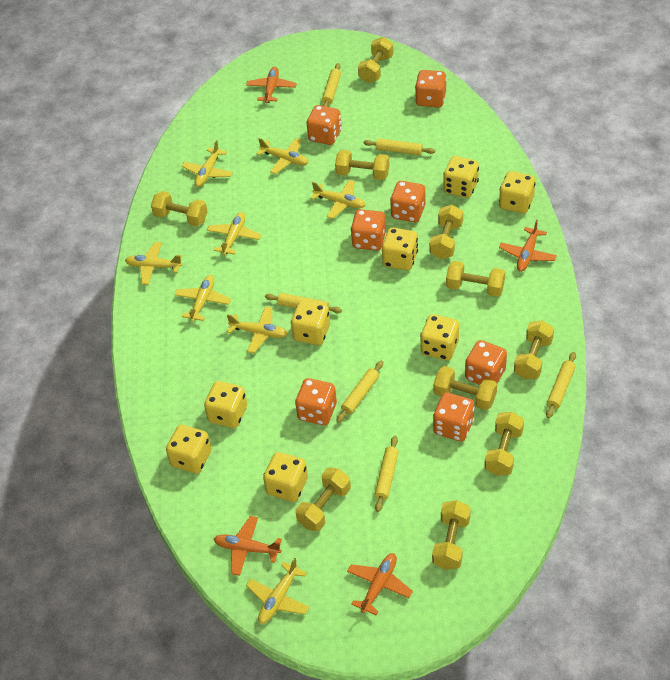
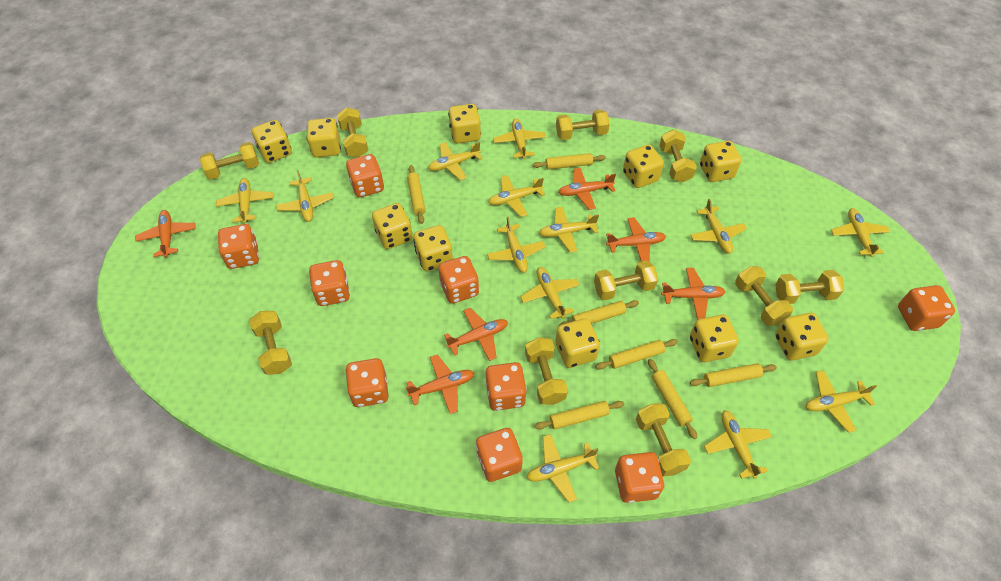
orange dice: [295,378,337,425] [306,105,342,145] [351,209,386,251] [390,181,426,222] [415,70,447,108] [433,392,475,441] [465,340,507,385] = 7 -> [218,224,259,269] [309,260,350,306] [345,358,389,407] [346,154,384,197] [438,256,479,304] [476,428,523,482] [486,362,527,411] [615,452,664,503] [898,285,955,331] = 9
orange plane: [214,516,282,576] [246,67,297,103] [347,553,413,615] [499,220,557,272] = 4 -> [135,210,196,257] [406,355,474,414] [444,308,508,361] [558,168,616,210] [606,217,666,262] [661,268,726,320] = 6
yellow dice: [166,425,211,474] [204,381,247,428] [263,452,308,502] [291,301,330,345] [382,228,418,270] [420,314,459,360] [443,156,479,198] [499,171,536,214] = 8 -> [252,120,292,163] [307,118,341,157] [372,203,413,249] [413,225,453,271] [448,104,481,143] [555,318,600,368] [623,145,664,188] [690,315,739,362] [700,141,742,182] [775,313,829,361] = 10
yellow plane: [125,242,183,285] [174,275,231,322] [182,140,233,187] [207,212,261,255] [227,306,287,353] [246,557,310,624] [257,138,309,174] [311,180,365,219] = 8 -> [216,178,273,223] [276,170,334,222] [428,142,483,180] [487,217,546,273] [488,175,545,217] [493,118,546,159] [520,267,580,319] [527,434,599,502] [539,207,599,253] [690,199,747,254] [704,410,772,479] [806,370,877,433] [831,208,890,257] = 13
yellow rolling pin: [265,293,342,313] [322,63,341,107] [337,361,383,423] [363,138,435,155] [375,436,399,512] [546,352,576,418] = 6 -> [407,165,425,224] [533,153,606,170] [534,401,624,430] [559,300,639,326] [595,339,678,370] [648,359,697,439] [690,363,777,387] = 7

